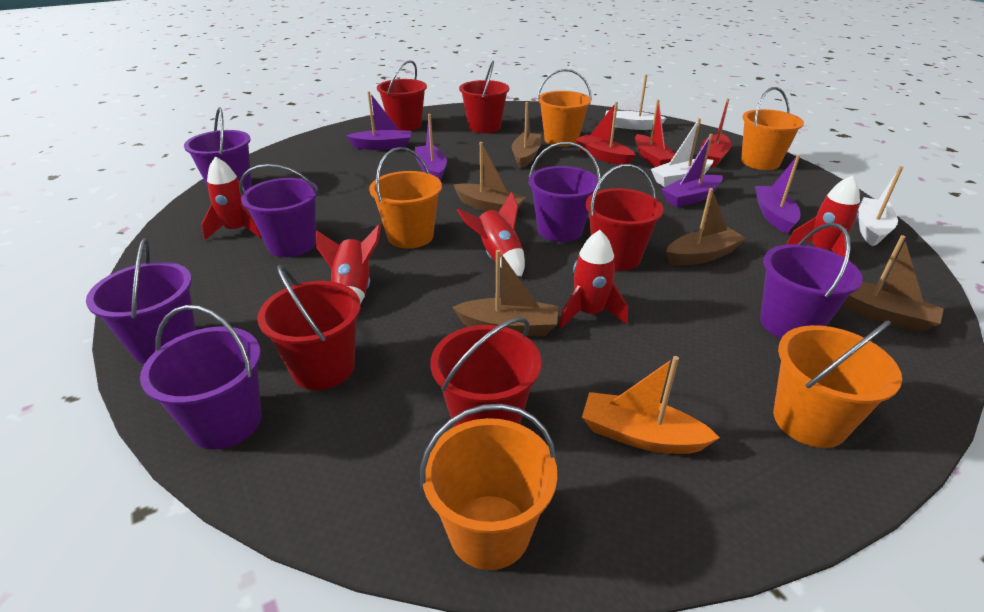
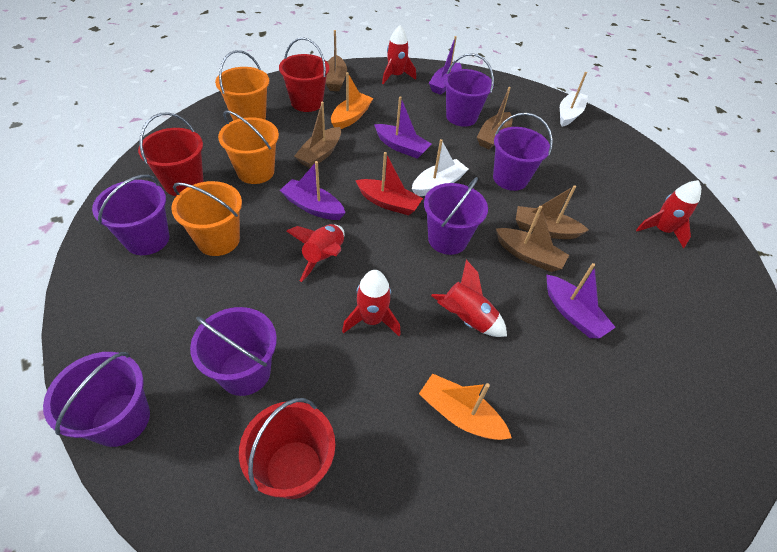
orange boat: [582,356,720,454] = 1 -> [331,72,373,129] [419,374,512,440] = 2
orange bucket: [369,147,442,249] [420,404,557,570] [537,69,592,147] [741,87,804,170] [773,320,902,448] = 5 -> [171,181,242,256] [215,50,269,121] [218,110,279,184] = 3
red boat: [575,102,635,165] [635,100,675,167] [701,98,732,168] = 3 -> [355,152,423,215] = 1
red bucket: [257,265,360,390] [377,60,427,131] [431,317,541,427] [459,61,509,133] [586,164,663,271] = 5 -> [138,112,204,196] [239,398,335,499] [279,37,329,112] = 3
white boat: [605,75,666,130] [651,118,713,187] [858,166,903,246] = 3 -> [412,139,469,196] [560,72,588,127] = 2

